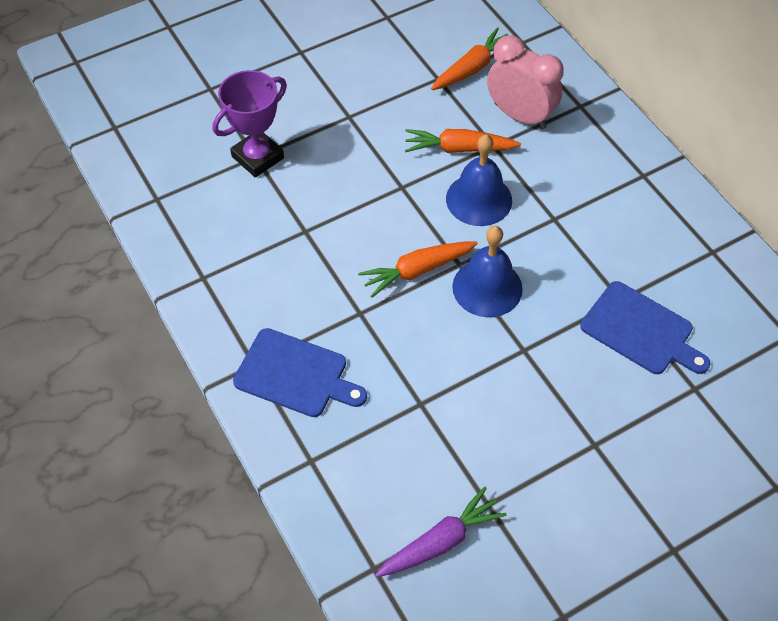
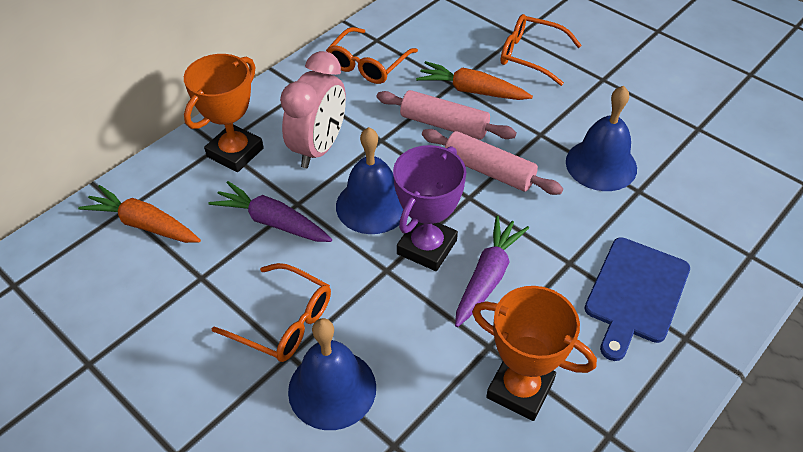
blue bell: [446,134,512,226] [452,226,523,317] = 2 -> [288,318,376,430] [336,127,403,234] [566,86,637,191] = 3
blue cutting board: [233,328,367,417] [580,281,710,374] = 2 -> [584,237,690,361] = 1
orange carrot: [358,242,478,298] [405,129,521,153] [431,27,508,90] = 3 -> [78,185,201,243] [416,61,533,100] = 2
orange glasses: none = 0 -> [212,263,331,362] [326,27,418,84] [500,14,582,86] = 3
orange trophy: none = 0 -> [184,54,264,172] [472,286,597,421] = 2
pink rolling pin: none = 0 -> [377,90,516,140] [422,129,563,195] = 2
purple carrot: [375,487,507,577] = 1 -> [209,181,332,242] [455,215,529,327] = 2

